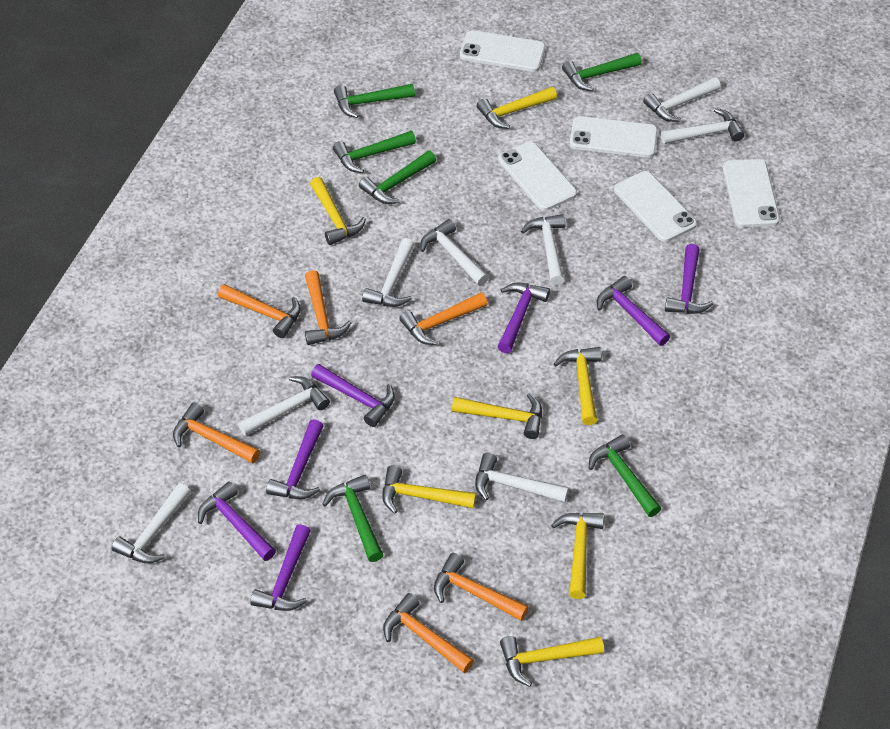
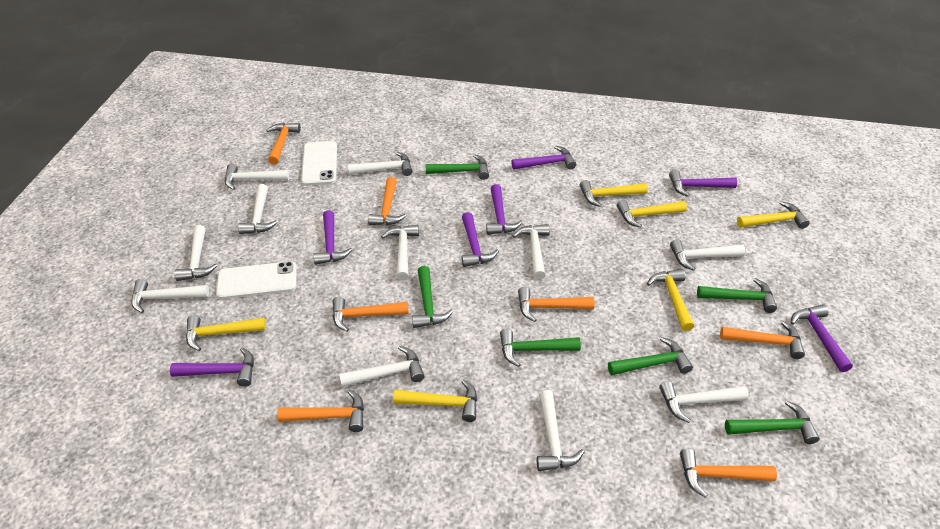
orange hammer: [173,402,260,464] [218,284,301,338] [305,270,351,345] [383,593,474,673] [399,292,488,345] [434,553,529,621] = 6 -> [266,123,301,165] [277,390,364,432] [332,297,409,332] [368,177,406,225] [518,287,595,322] [680,449,777,498] [720,321,805,359] = 7
white hammer: [112,483,191,563] [238,376,330,436] [362,238,415,307] [420,219,489,286] [475,453,569,503] [521,214,566,285] [643,77,721,122] [661,108,744,144] = 8 -> [131,279,209,313] [174,225,217,281] [225,164,289,190] [238,184,278,234] [339,346,424,387] [348,152,413,176] [381,225,419,280] [512,224,550,279] [537,390,584,471] [659,381,749,423] [670,240,745,271] = 11
white phone: [460,30,546,72] [498,141,577,211] [570,116,658,158] [614,171,697,242] [723,159,780,227] = 5 -> [216,261,297,299] [301,141,337,186] = 2
yellow hammer: [310,177,366,245] [382,465,476,514] [452,393,542,439] [477,87,557,129] [500,636,604,687] [551,513,604,599] [554,347,602,425] = 7 -> [186,315,266,351] [393,379,477,422] [580,180,648,207] [617,200,687,228] [647,269,694,331] [737,201,810,229] = 6

